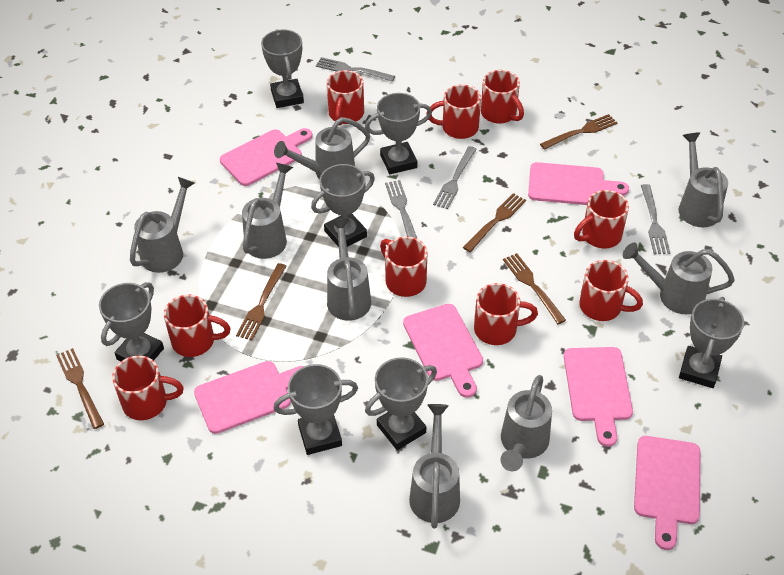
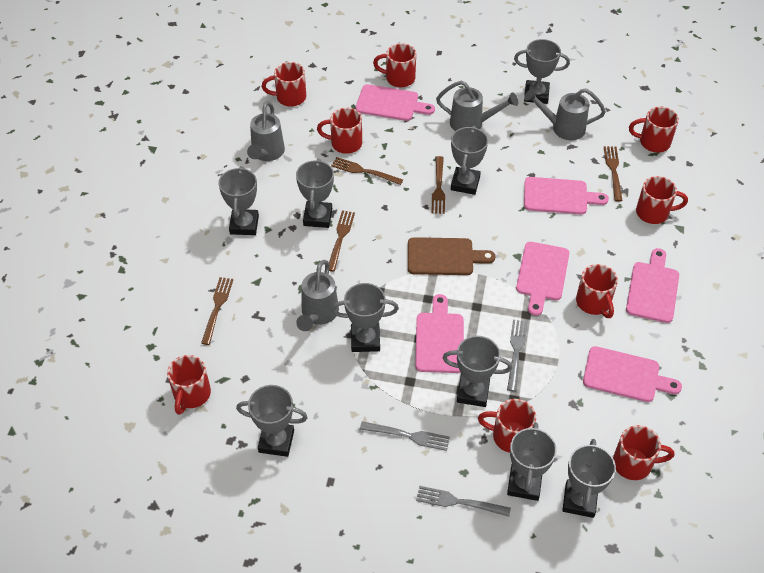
brown cutting board: none = 0 -> [408,237,495,275] = 1
grey fork: [316,57,395,82] [385,180,417,239] [433,146,477,209] [641,184,670,254] = 4 -> [360,421,450,451] [416,486,511,517] [507,320,527,392] = 3
grey trophy: [99,282,164,361] [261,30,304,108] [274,364,358,455] [311,164,375,247] [365,93,432,174] [365,357,437,450] [679,297,744,388] = 7 -> [218,166,259,235] [236,385,308,457] [296,159,334,228] [331,283,399,352] [443,336,512,407] [451,126,488,195] [507,422,557,501] [514,39,570,104] [562,439,616,518] = 9
grey watering can: [130,177,195,273] [242,163,293,259] [274,117,371,180] [327,219,371,321] [409,404,460,529] [500,375,552,471] [622,243,735,314] [679,132,728,227] = 8 -> [247,101,285,161] [296,260,339,331] [436,81,518,131] [524,88,606,140] = 4

